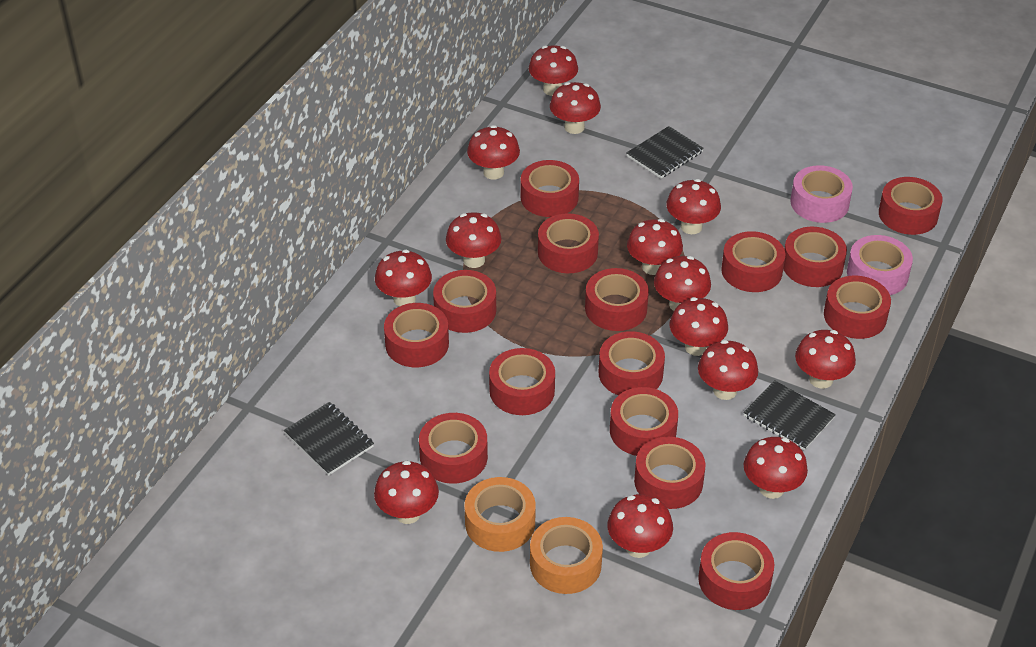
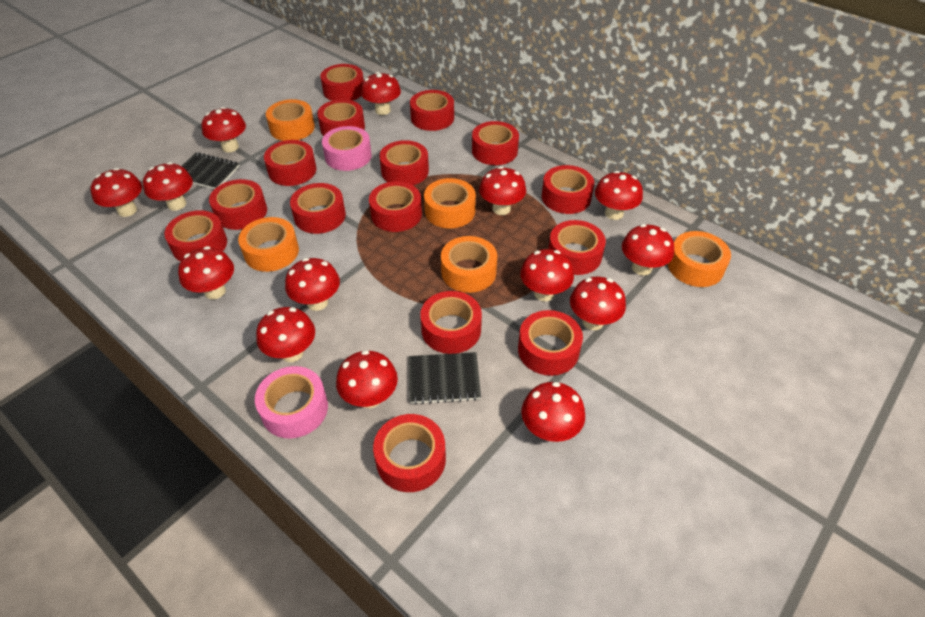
black notebook: [284,402,374,476] [626,126,704,178] [743,380,836,451] = 3 -> [182,152,240,189] [408,352,481,404] = 2
orange tape: [464,477,536,552] [530,517,603,594] = 2 -> [238,217,299,272] [266,99,315,141] [424,178,476,228] [441,236,497,293] [668,231,731,287] = 5

